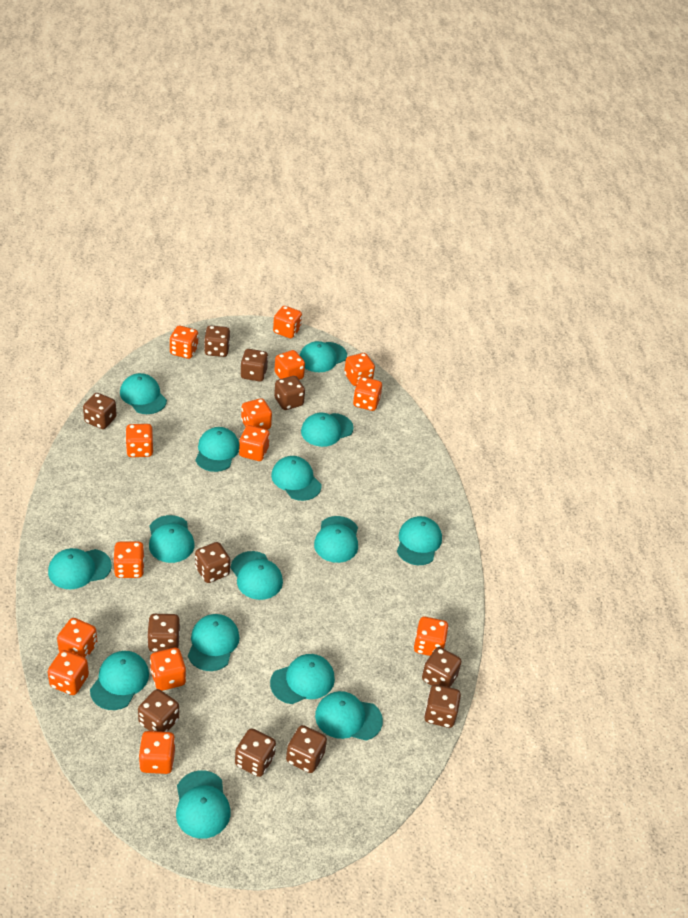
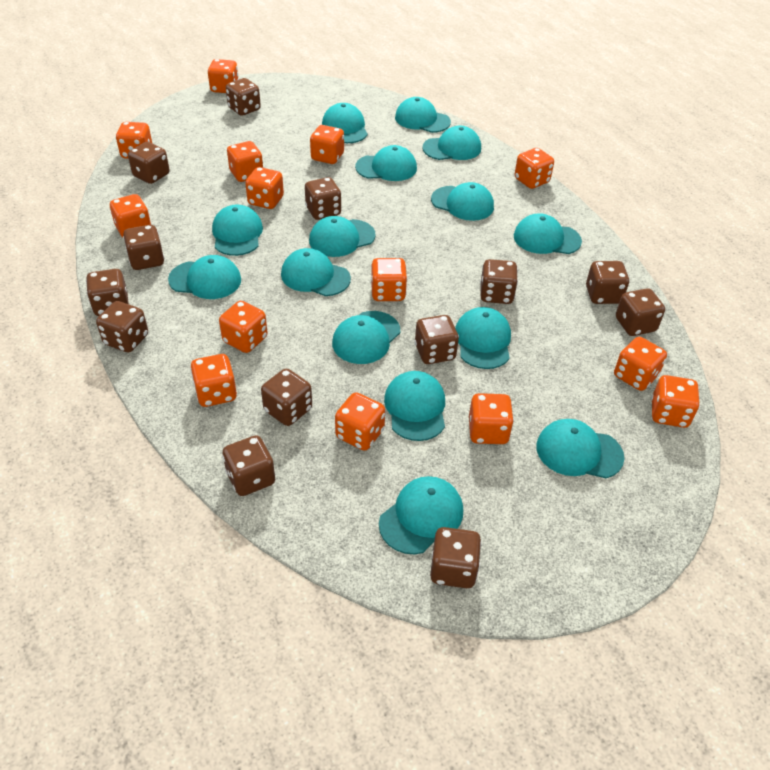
brown dice: [83,393,117,429] [138,689,179,732] [147,614,180,652] [195,542,230,583] [204,325,230,357] [235,728,276,777] [240,349,268,381] [274,376,305,410] [286,725,327,773] [422,647,462,687] [424,684,461,728] = 11 -> [86,269,129,316] [96,301,148,353] [123,225,164,270] [128,142,170,184] [222,435,275,496] [226,78,261,116] [261,369,312,426] [305,177,341,220] [415,315,459,364] [430,527,482,588] [480,259,518,304] [586,261,630,304] [616,288,665,336] = 13

